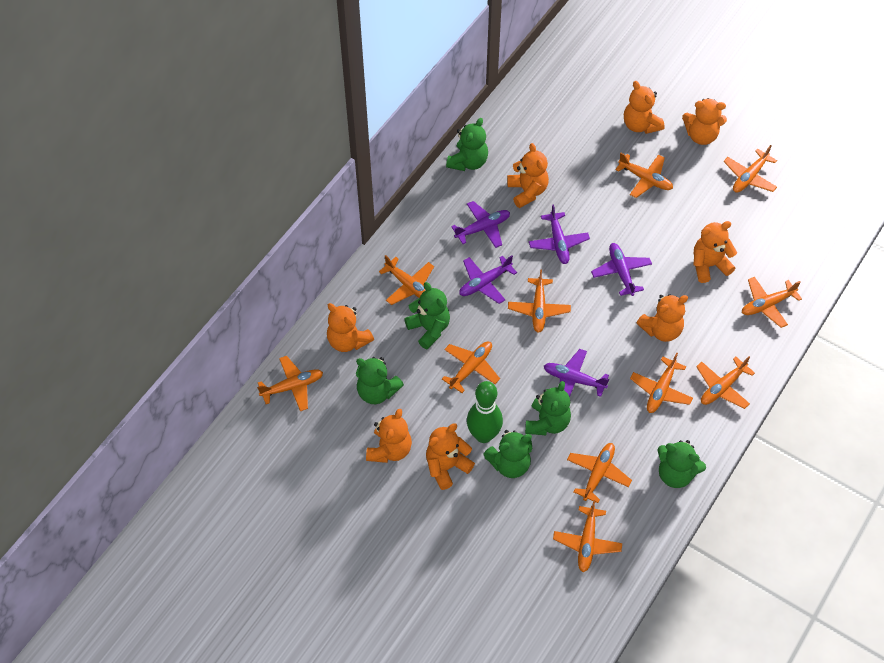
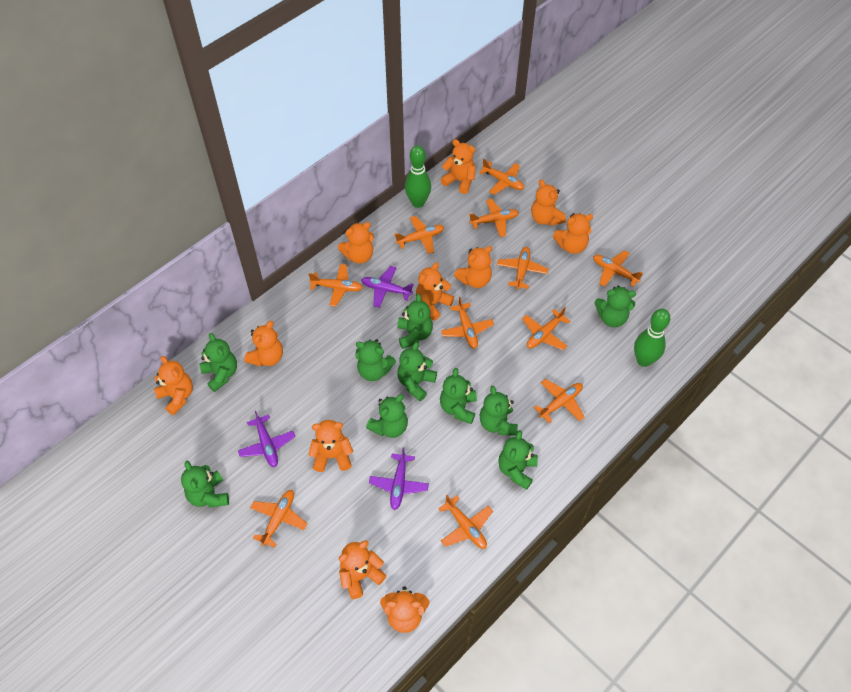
green bowling pin: [467,381,503,443] = 1 -> [405,145,431,208] [634,309,670,367] = 2
green teddy bear: [356,357,404,404] [404,282,450,349] [446,118,488,171] [483,430,532,478] [525,381,571,435] [657,440,706,488] = 6 -> [181,461,229,508] [199,333,237,392] [356,339,396,381] [366,394,408,438] [397,294,433,349] [397,342,437,401] [440,368,477,424] [480,386,518,436] [498,430,538,490] [594,286,636,327] = 10
orange teddy bear: [327,303,374,352] [366,408,412,463] [426,423,475,490] [507,143,549,208] [624,81,664,134] [637,294,688,342] [682,98,727,145] [693,221,737,283] = 8 -> [154,356,193,415] [244,321,283,367] [308,420,353,472] [338,222,374,263] [339,541,387,599] [380,586,430,633] [416,262,454,320] [440,139,476,194] [454,246,492,288] [531,180,566,226] [553,213,593,254] = 11
purple plane: [451,201,510,248] [459,255,517,304] [529,204,590,264] [544,349,609,397] [591,243,652,296] = 5 -> [238,411,296,467] [361,266,414,308] [369,447,429,510] = 3

